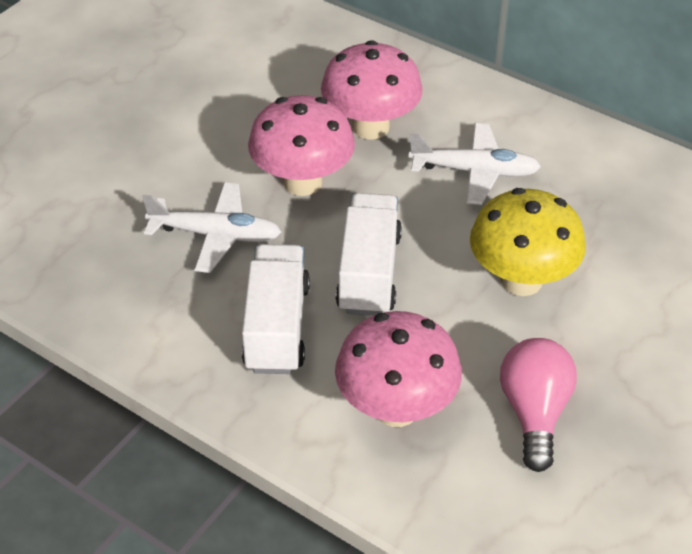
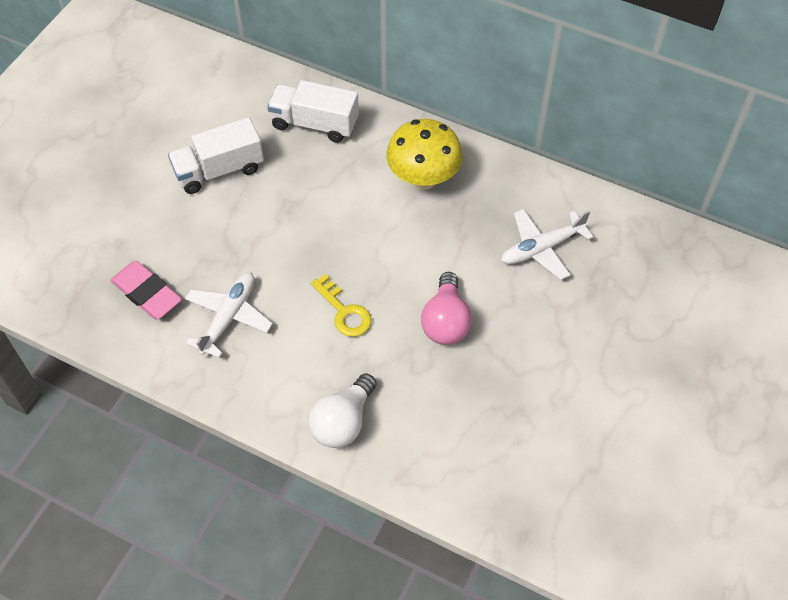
pink eraser: none = 0 -> [110,261,182,319] = 1
pink mushroom: [248,95,355,196] [321,40,423,140] [335,311,462,427] = 3 -> none = 0
white light bulb: none = 0 -> [309,373,377,448] = 1
yellow key: none = 0 -> [311,274,371,337] = 1

